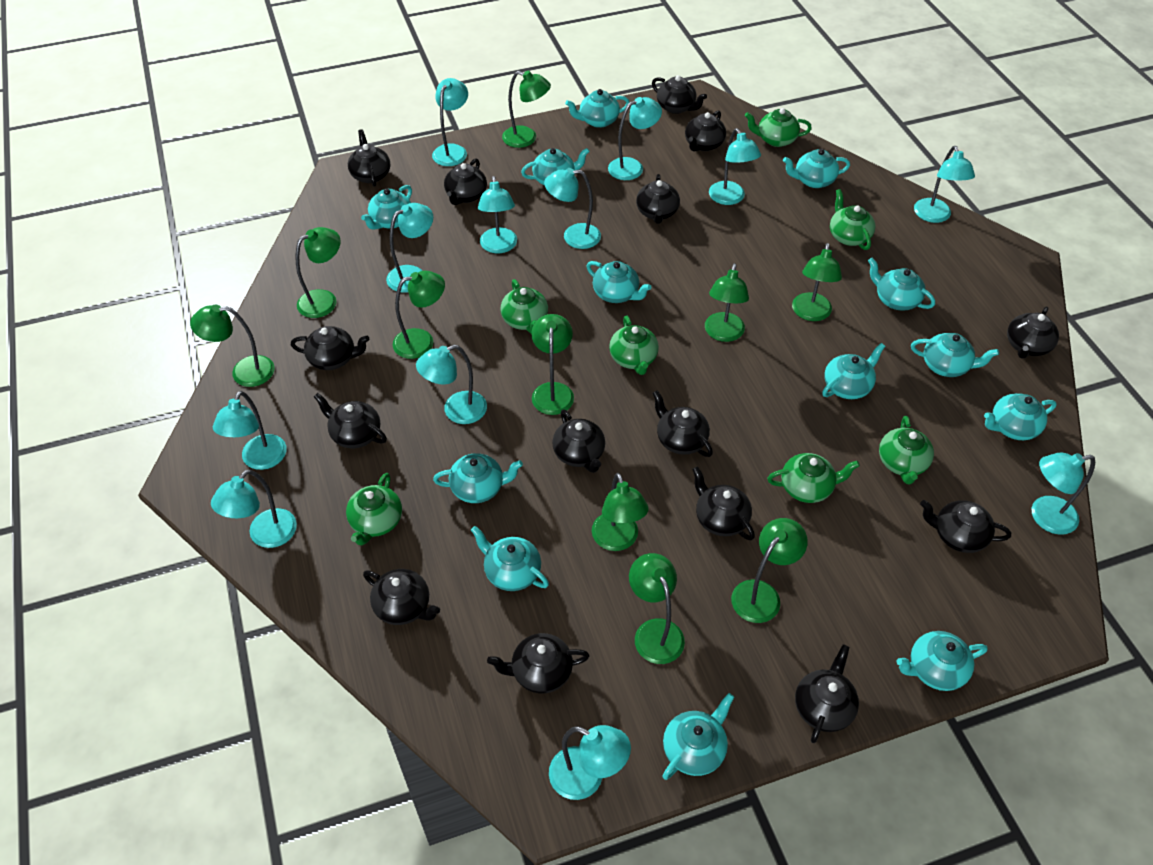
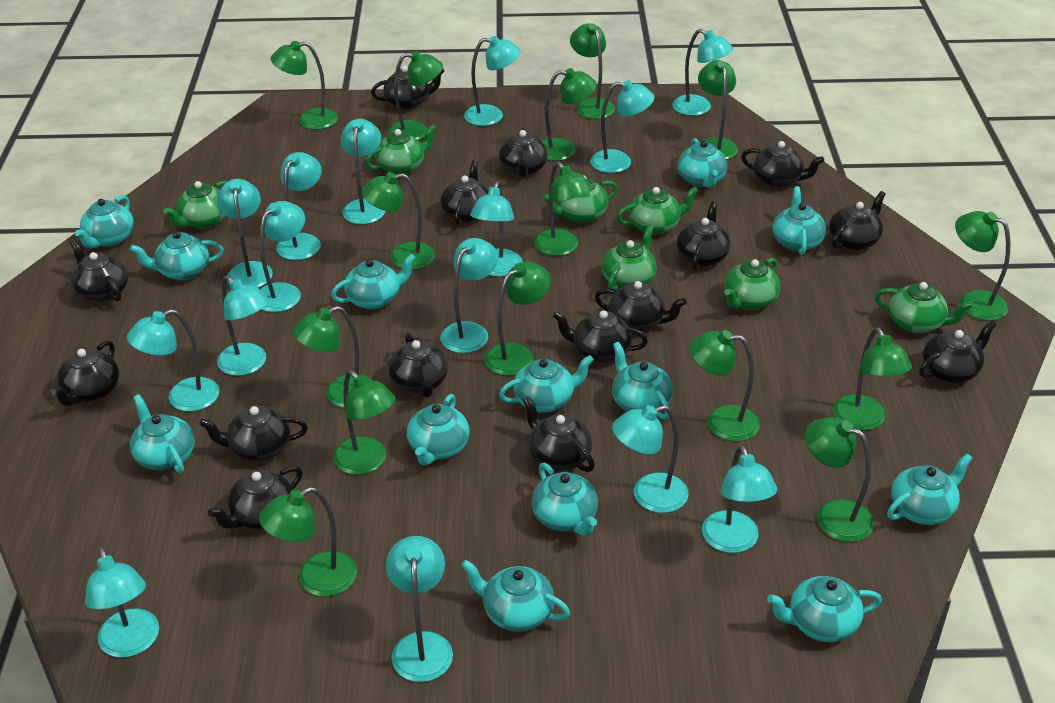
green lamp: [190,305,275,387] [296,227,341,318] [393,271,445,359] [502,71,551,148] [531,314,574,415] [592,473,649,551] [629,553,685,664] [705,263,749,342] [731,518,808,623] [792,243,842,321] = 10 -> [259,487,357,597] [271,41,338,130] [292,306,373,408] [333,370,396,475] [362,172,435,270] [388,51,443,140] [485,262,551,376] [534,161,592,256] [542,68,597,161] [570,23,615,119] [689,330,760,441] [698,60,738,160] [805,417,874,542] [833,327,912,430] [955,211,1010,321] = 15
turquoise lamp: [211,469,297,548] [213,391,287,470] [386,203,433,292] [416,345,487,424] [432,78,468,166] [478,176,517,253] [544,168,601,249] [549,725,631,800] [608,97,662,180] [709,128,761,205] [914,146,975,223] [1032,452,1095,535] = 12 -> [85,547,159,658] [127,309,219,412] [217,179,273,288] [217,275,270,376] [260,201,305,312] [276,152,321,260] [341,119,385,224] [386,536,453,682] [440,238,498,353] [464,36,521,126] [470,182,523,277] [590,80,655,173] [612,405,688,513] [672,29,733,116] [702,445,777,553] = 15

